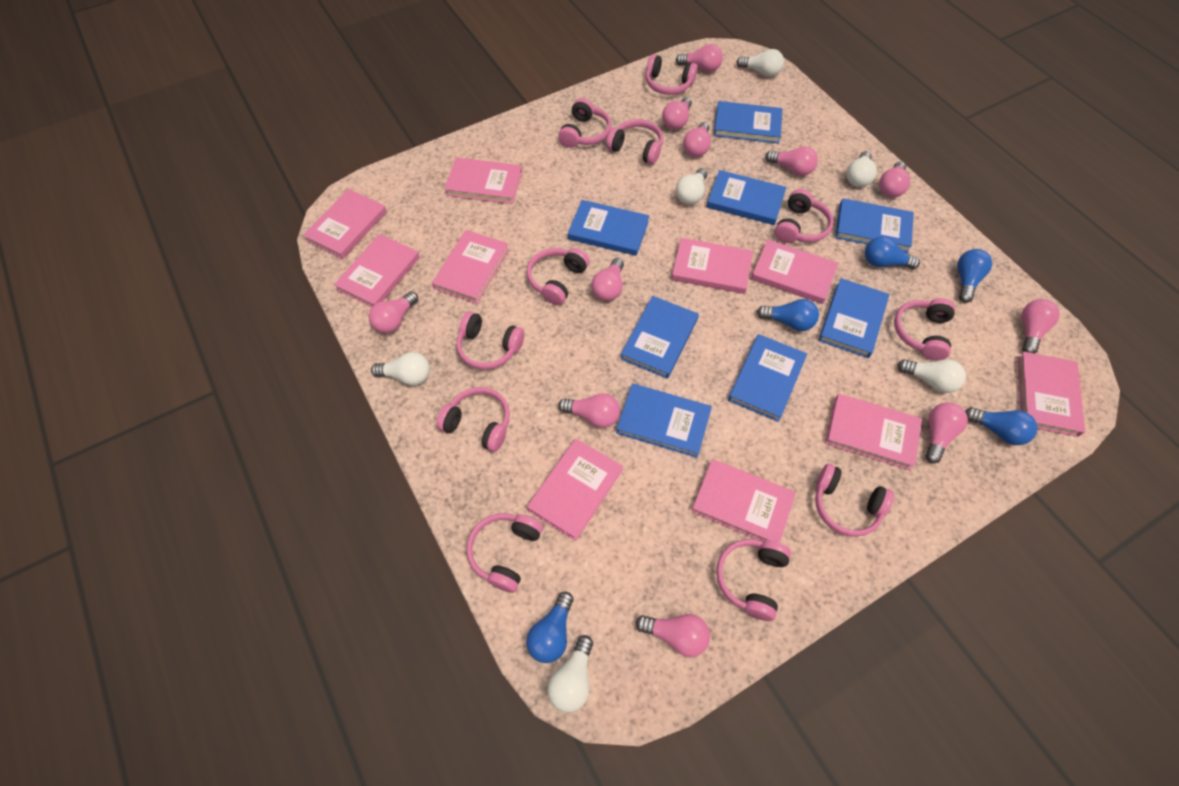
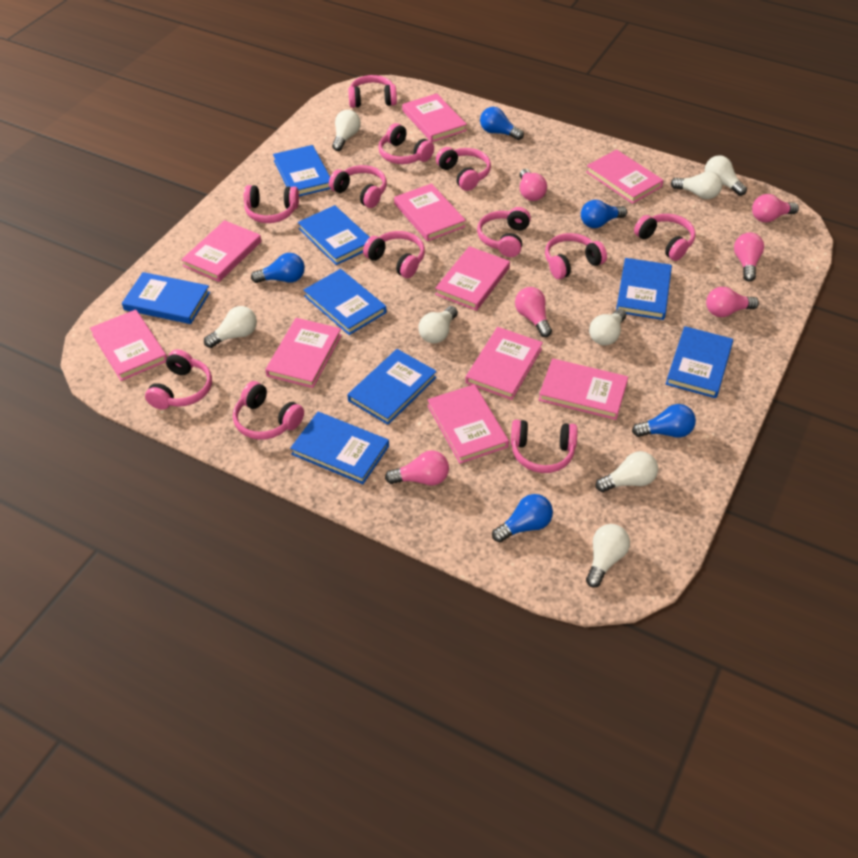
pink headphones: [436,387,510,452] [456,311,525,370] [467,513,543,593] [527,248,590,305] [558,98,611,148] [606,119,663,165] [646,54,698,95] [716,539,791,621] [775,189,834,243] [815,464,894,537] [894,298,955,361] = 11 -> [145,349,212,410] [233,381,304,440] [244,185,299,223] [329,165,387,208] [348,75,397,108] [363,231,425,278] [378,123,434,164] [436,147,491,191] [477,207,531,257] [511,420,578,473] [545,233,607,279] [634,214,696,261] = 12
pink light bulb: [369,291,418,333] [558,393,620,428] [592,258,624,301] [636,614,710,657] [662,97,692,130] [676,44,723,72] [683,122,711,157] [766,146,818,176] [879,161,910,198] [925,402,968,463] [1022,299,1060,354] = 11 -> [385,451,449,485] [515,287,552,337] [520,169,547,201] [706,287,759,317] [734,233,764,282] [752,194,799,222] = 6
white light bulb: [371,352,430,386] [547,635,593,712] [676,168,707,205] [736,49,784,77] [847,151,877,187] [897,359,966,393] = 6 -> [204,306,257,348] [332,110,361,151] [418,306,458,344] [586,524,630,588] [589,309,626,346] [596,451,658,492] [671,171,722,199] [705,155,747,196] = 8

